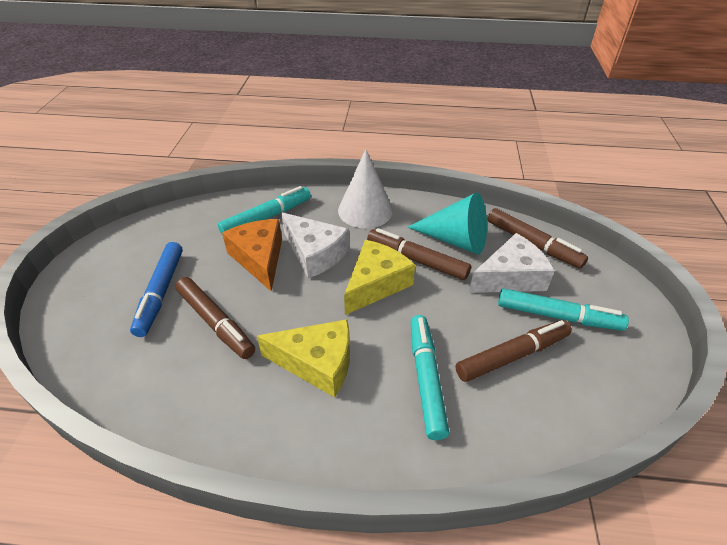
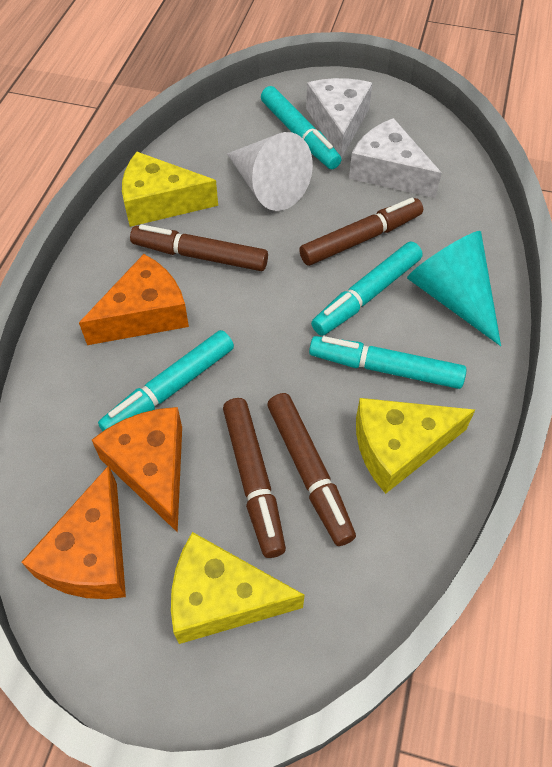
blue marker: [130,242,183,337] = 1 -> none = 0
orange cheese: [222,219,282,291] = 1 -> [21,465,126,599] [79,254,189,345] [92,407,182,533] = 3
turquoise marker: [218,186,311,234] [411,315,449,440] [498,289,629,331] = 3 -> [98,330,234,431] [261,86,341,169] [309,336,467,389] [311,242,423,336] = 4
yellow cheese: [257,319,350,398] [344,240,415,315] = 2 -> [122,152,218,227] [171,532,304,644] [356,398,475,494] = 3

